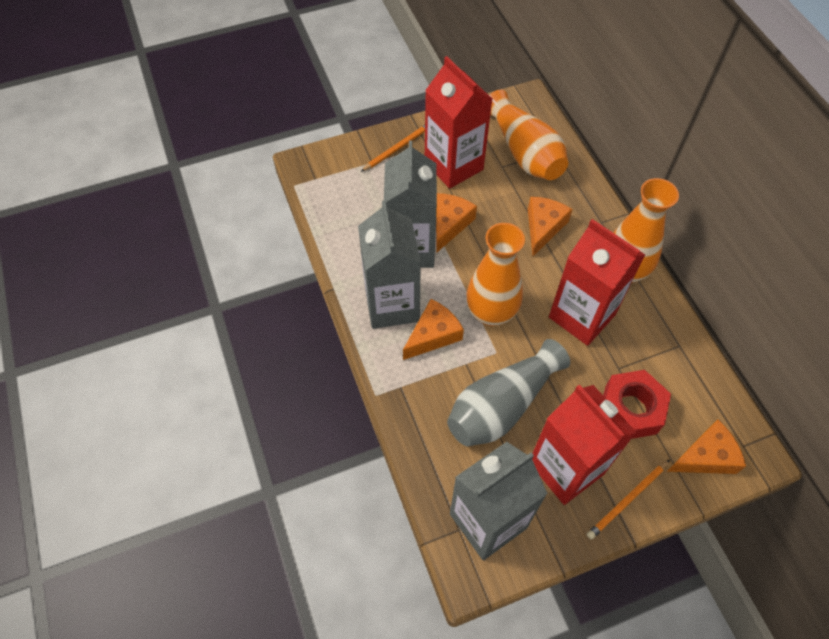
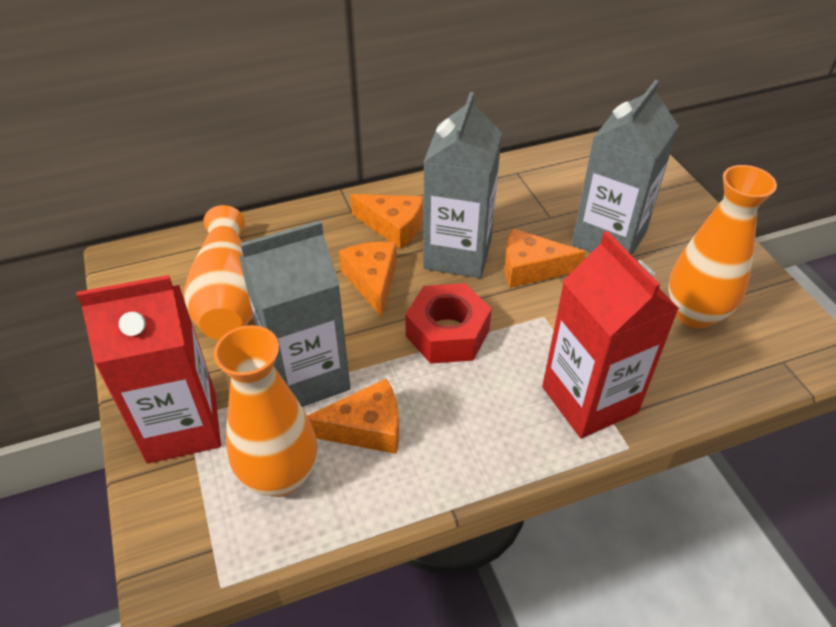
grey vase: [447,339,570,447] = 1 -> none = 0
orange pencil: [361,125,425,172] [587,460,670,539] = 2 -> none = 0
red carton: [425,56,492,189] [532,385,637,505] [549,219,645,346] = 3 -> [76,275,221,464] [542,231,679,438] = 2

